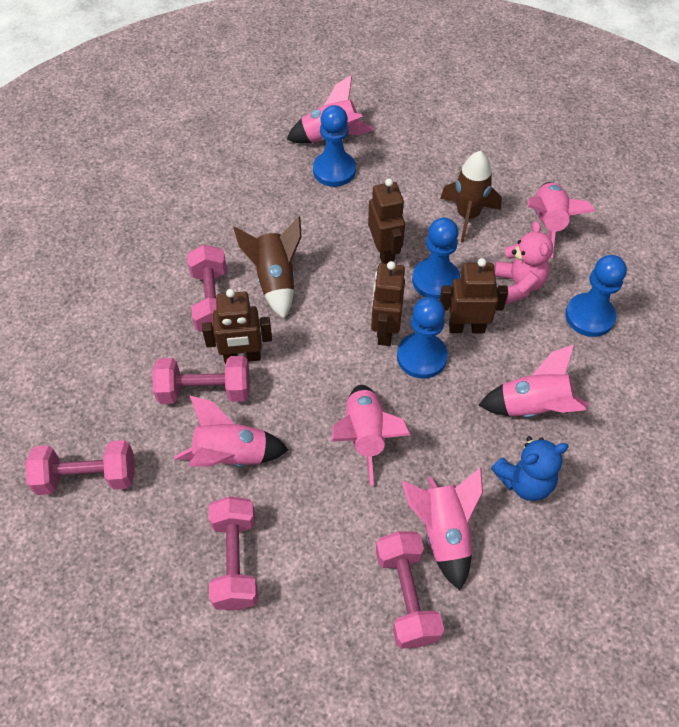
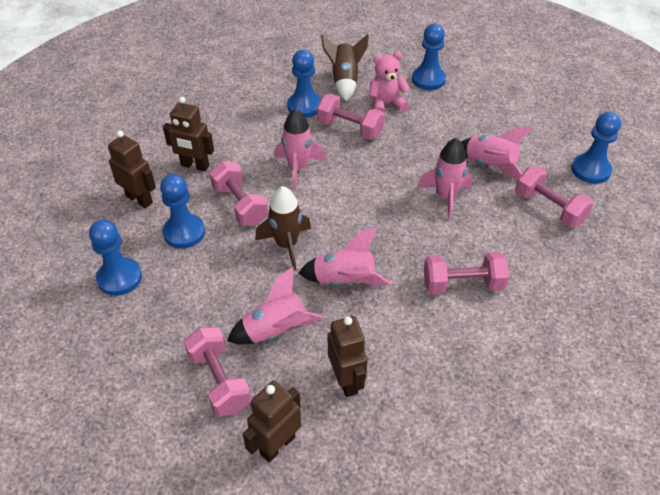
blue pawn: [313,105,356,187] [397,297,448,379] [412,218,460,300] [565,255,627,337] = 4 -> [89,220,142,296] [160,174,205,249] [287,50,321,118] [412,24,446,90] [571,112,621,184] = 5
blue teddy bear: [491,436,569,501] = 1 -> none = 0
pink rocket: [174,395,288,467] [287,75,374,143] [331,385,411,486] [402,467,483,590] [479,344,589,417] [528,182,595,258] = 6 -> [227,267,323,344] [275,108,326,189] [299,227,391,286] [417,138,472,220] [461,127,533,179] = 5

